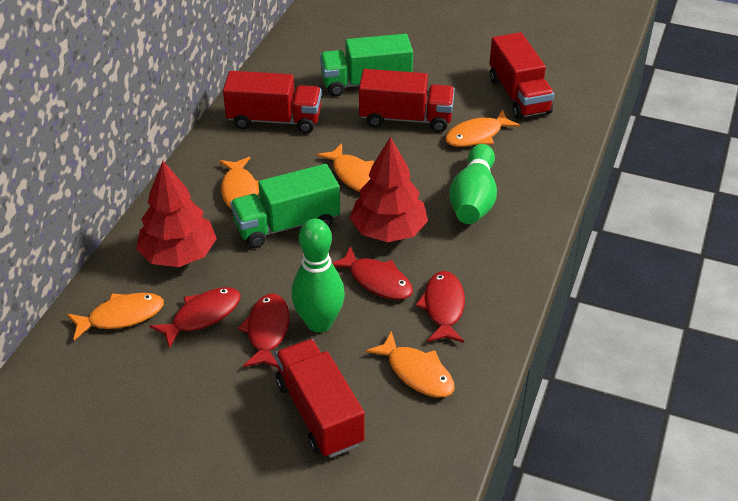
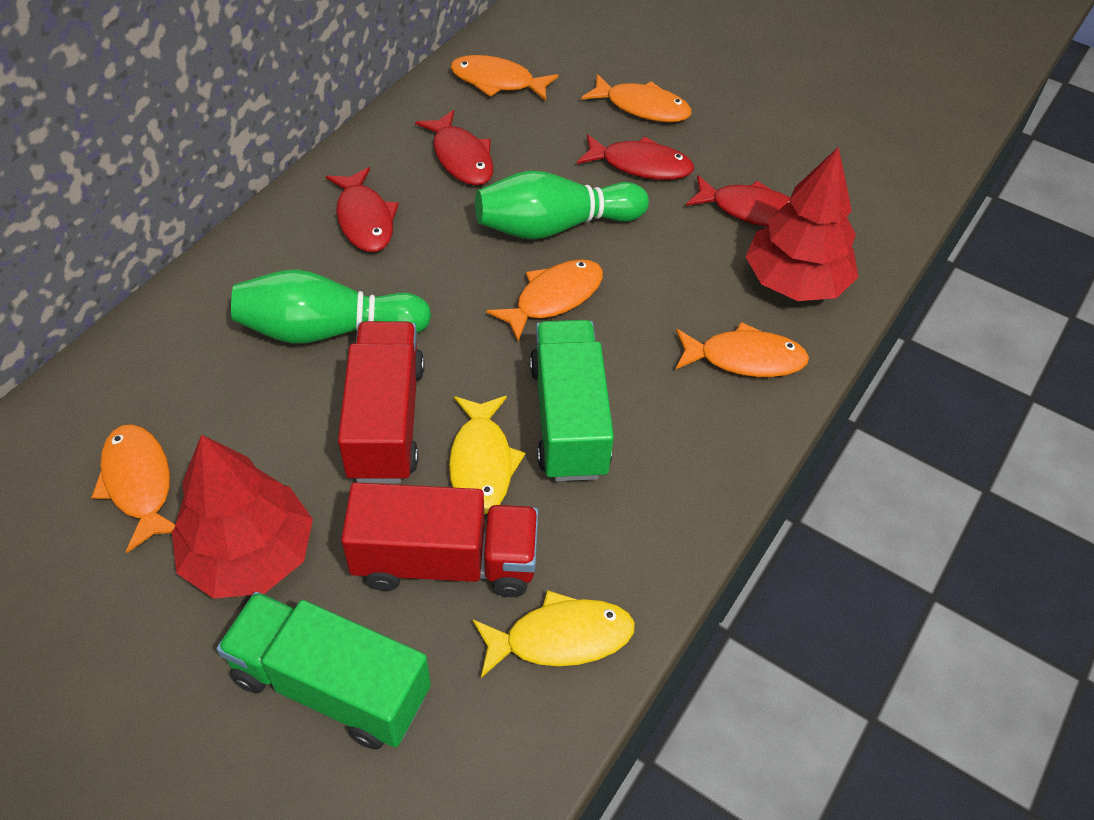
red truck: [223,71,322,133] [275,339,365,458] [359,69,455,132] [489,32,554,120] = 4 -> [338,321,425,483] [341,482,538,597] = 2
yellow fish: none = 0 -> [449,396,525,514] [472,590,635,678] = 2

